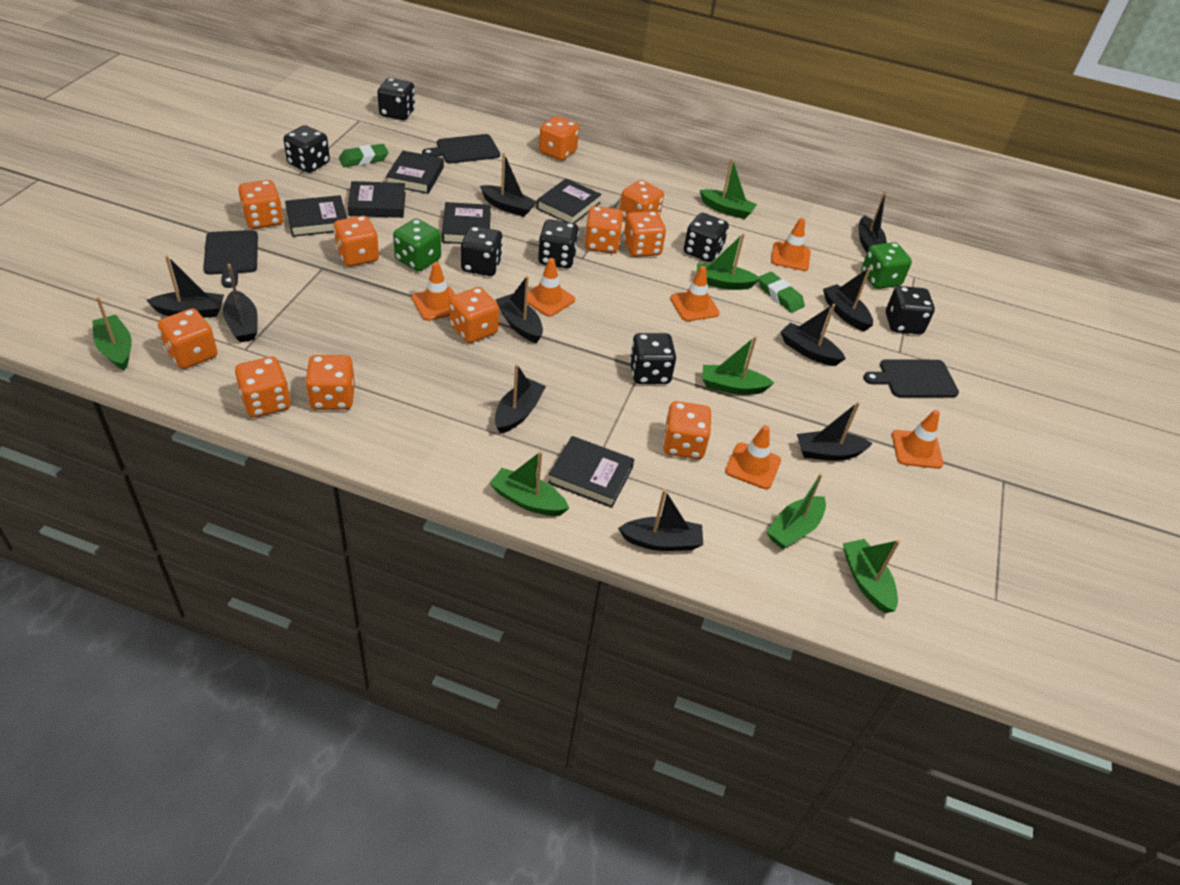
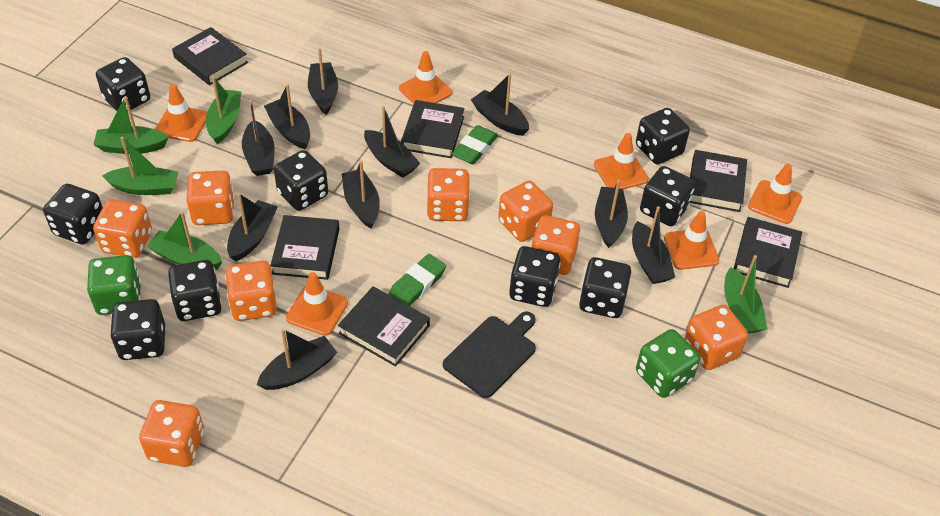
black cutting board: [203,230,258,288] [422,134,500,164] [863,359,959,397] = 3 -> [443,312,536,398] = 1
black dice: [284,125,330,173] [377,78,415,120] [461,226,503,276] [538,219,579,268] [629,333,676,384] [684,213,729,262] [886,286,935,334] = 7 -> [43,184,103,244] [96,57,150,112] [110,299,165,360] [168,260,222,321] [274,150,328,211] [509,246,561,307] [579,257,631,318] [636,108,690,165] [640,166,695,226] = 9
green boat: [92,297,132,370] [490,451,569,516] [697,233,761,290] [700,158,757,219] [702,336,774,395] [766,473,826,549] [843,539,900,613] = 7 -> [93,96,169,154] [102,137,178,195] [147,212,222,270] [206,77,241,144] [724,255,767,333] = 5
orange dice: [158,308,218,369] [235,357,291,418] [238,180,283,229] [305,355,355,410] [334,216,379,266] [449,287,499,343] [539,116,579,160] [584,206,623,253] [620,180,664,220] [623,211,666,257] [663,401,711,459] = 11 -> [93,199,152,258] [139,400,204,467] [186,171,235,225] [225,261,277,321] [427,168,470,221] [498,181,553,242] [531,215,581,275] [684,305,748,370] = 8

